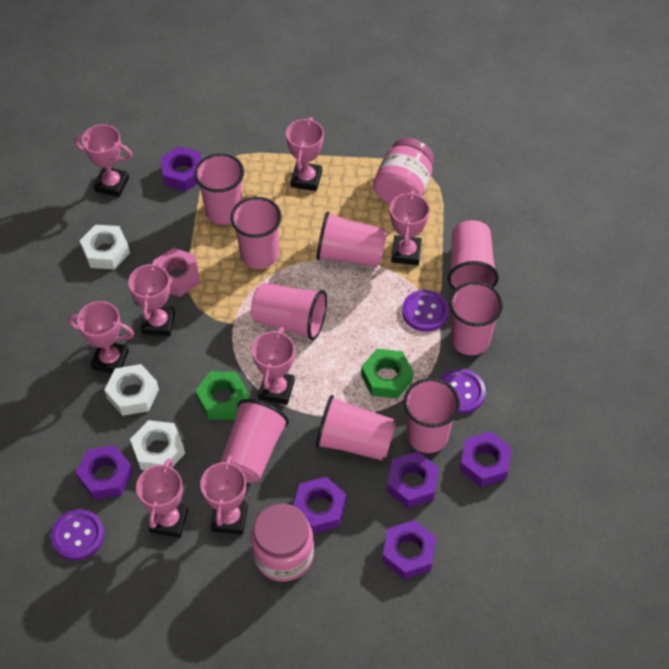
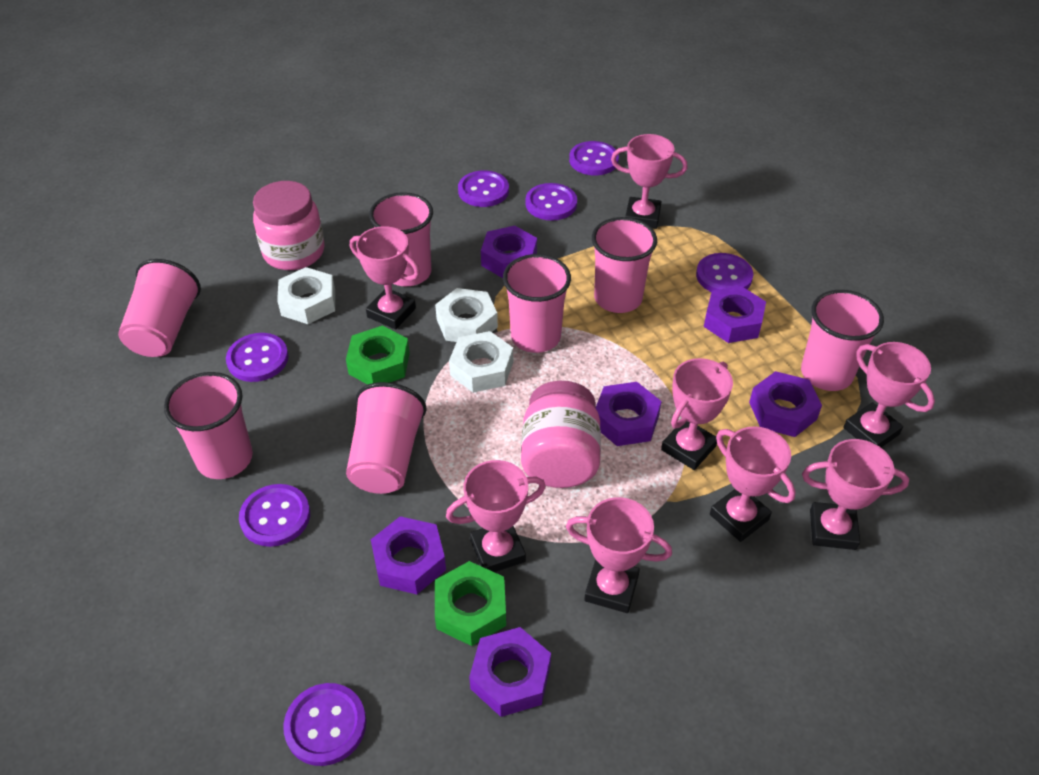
pink cup: [194,153,244,225] [220,399,289,483] [231,197,282,269] [251,283,327,340] [316,395,396,460] [317,212,387,267] [404,378,460,453] [447,220,499,290] [449,281,503,355] = 9 -> [118,259,201,357] [164,372,253,479] [346,382,427,494] [369,192,433,286] [503,254,571,353] [592,217,657,313] [801,290,884,391] = 7
pink nut: [153,248,200,297] = 1 -> none = 0
purple button: [51,509,104,560] [402,290,449,332] [440,369,486,414] = 3 -> [226,333,288,382] [239,484,310,547] [283,683,366,766] [458,170,509,207] [525,183,577,221] [569,141,619,176] [696,253,753,292] = 7

